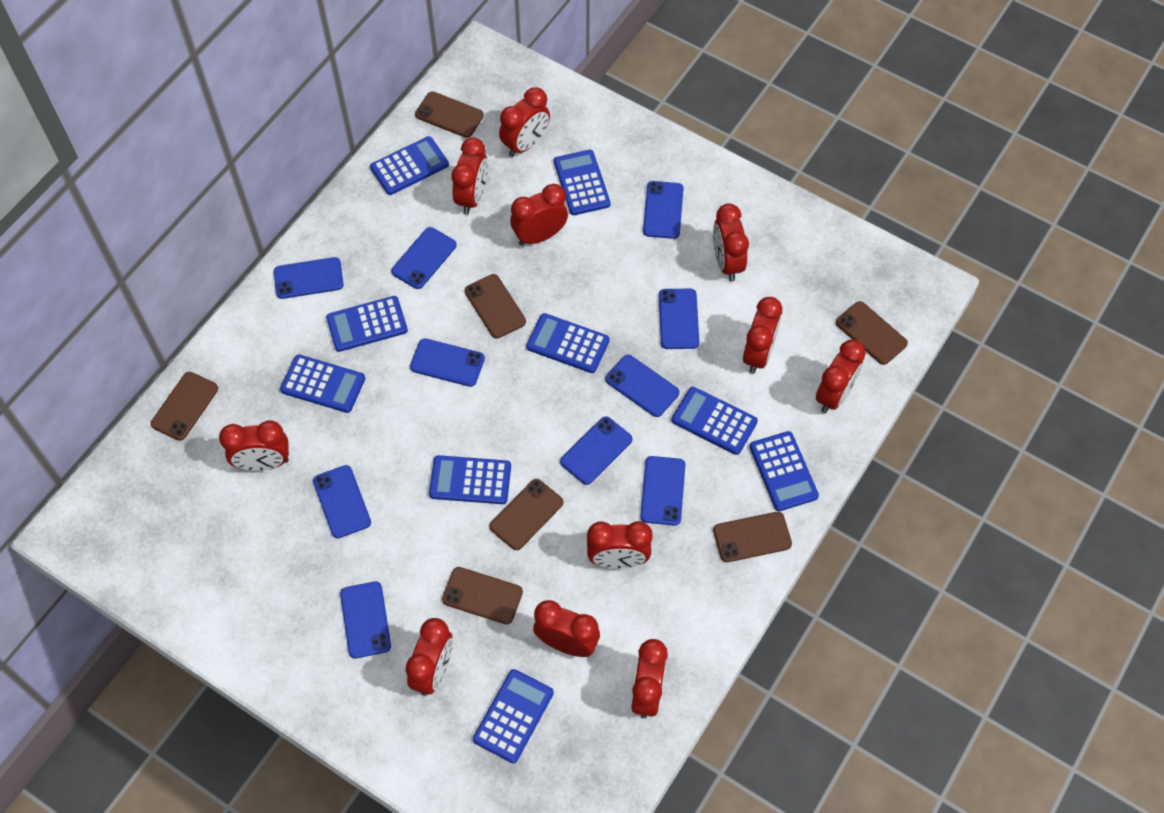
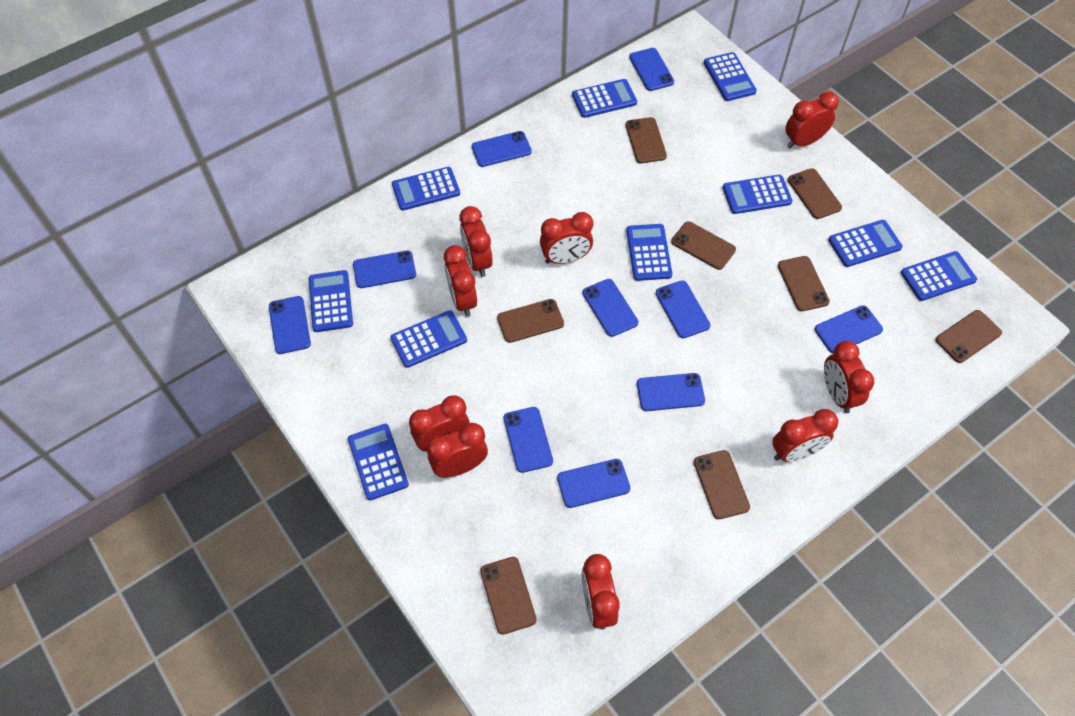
blue calculator: [280,355,365,413] [326,296,408,352] [370,136,449,195] [429,455,511,504] [473,669,554,763] [526,313,610,373] [554,150,610,215] [672,387,758,455] [750,431,819,511] = 9 -> [309,270,353,332] [348,424,409,500] [390,310,467,368] [392,167,460,211] [572,79,637,118] [626,224,672,281] [704,52,757,101] [722,175,793,214] [828,220,903,267] [901,251,977,301] = 10
brown phone: [151,372,218,441] [415,91,484,138] [442,567,523,624] [465,274,526,338] [490,479,563,550] [713,512,792,562] [836,301,908,365] = 7 -> [480,557,537,635] [497,299,564,343] [625,117,667,163] [671,221,736,270] [694,450,750,519] [778,256,830,311] [788,168,842,219] [936,310,1002,363] = 8
red clock: [219,420,289,471] [406,618,453,696] [451,137,488,214] [499,87,550,157] [510,184,568,246] [533,600,600,657] [587,521,653,569] [631,639,668,718] [713,203,749,281] [743,297,782,374] [816,340,866,413] = 11 -> [409,395,470,451] [426,423,488,478] [444,245,477,317] [460,206,493,277] [540,212,593,264] [582,554,620,629] [772,409,838,462] [785,92,839,148] [824,341,874,413] = 9

